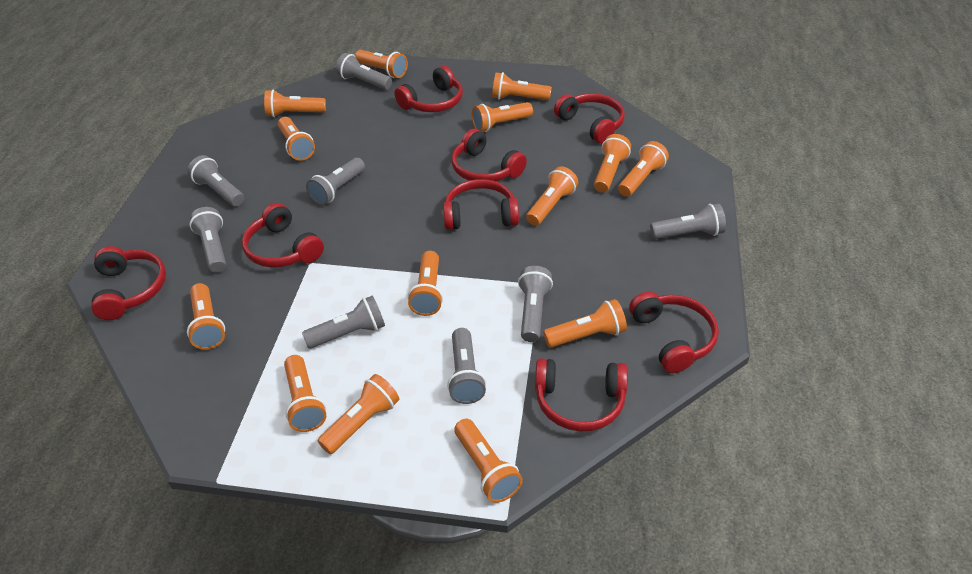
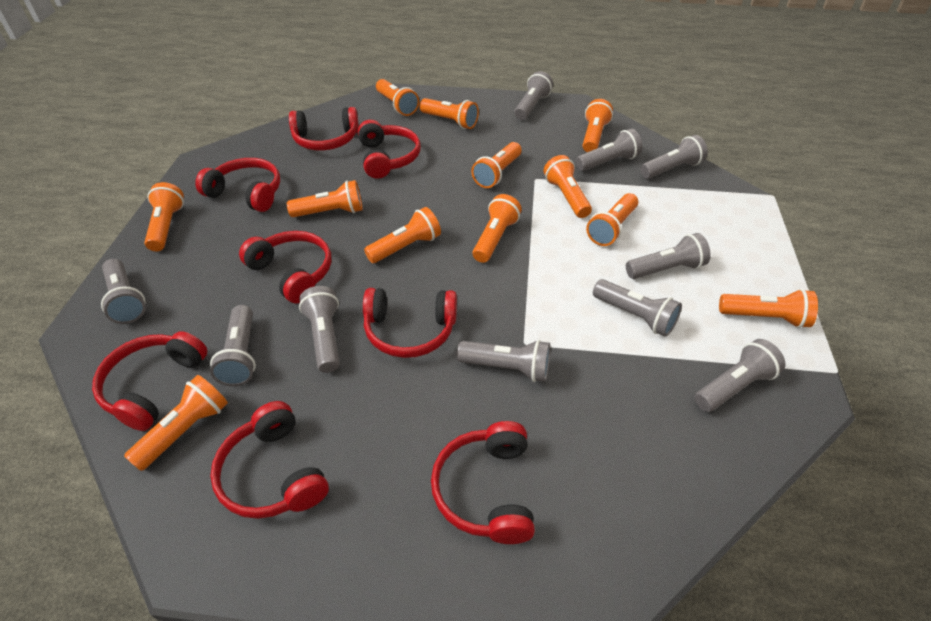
grey flashlight: [187,155,244,206] [190,207,226,272] [302,295,385,348] [306,158,365,205] [336,53,392,90] [447,328,486,404] [518,266,553,342] [650,203,726,239] = 8 -> [101,259,146,324] [210,305,256,386] [299,286,340,373] [457,340,551,382] [514,71,553,120] [576,129,643,171] [593,279,682,337] [626,233,711,279] [640,135,708,179] [694,339,786,412] = 10
orange flashlight: [187,283,225,350] [264,90,326,117] [278,117,315,161] [284,355,326,432] [317,374,399,454] [355,50,408,78] [408,251,443,316] [454,419,523,503] [472,102,533,132] [492,72,552,100] [526,166,578,226] [543,299,627,348] [594,134,631,192] [618,141,669,197] = 14 -> [124,375,228,471] [144,182,184,251] [287,180,363,217] [364,207,441,263] [376,79,419,116] [419,98,479,129] [471,142,522,188] [473,194,522,263] [544,155,592,218] [583,99,613,152] [586,193,638,246] [719,289,818,328] = 12

